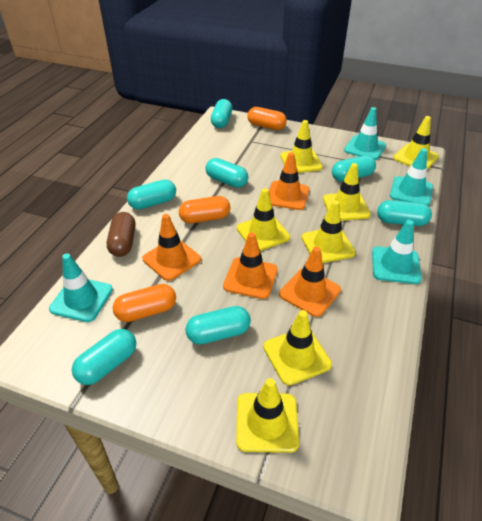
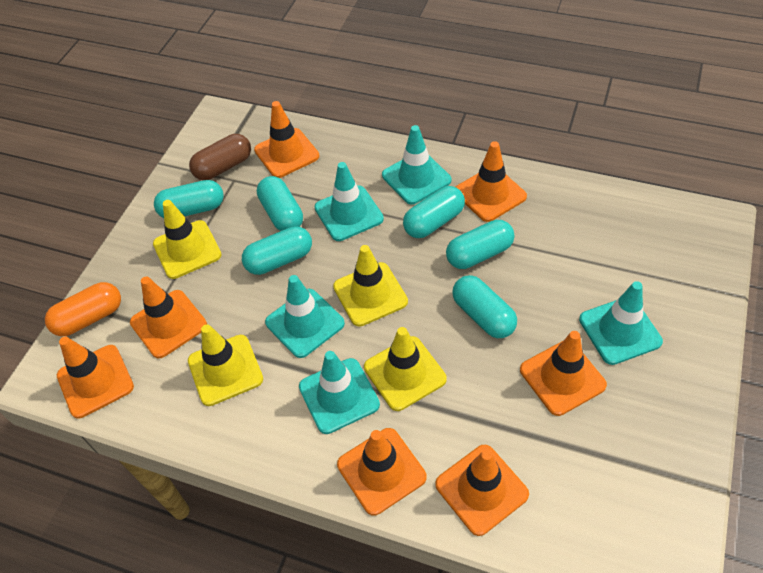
orange capsule: [113,284,176,322] [179,196,230,223] [247,107,287,130] = 3 -> [45,282,121,336] = 1
orange traffic cone: [142,214,201,281] [223,232,278,299] [269,152,309,210] [279,246,341,317] = 4 -> [57,337,134,418] [130,276,207,358] [254,101,319,178] [337,428,427,515] [435,445,529,536] [456,141,527,222] [520,331,607,416] = 7
turquoise capsule: [72,329,136,385] [127,179,176,210] [185,306,251,345] [205,158,248,188] [211,99,233,128] [332,155,376,182] [377,200,432,226] = 7 -> [154,180,224,218] [242,226,312,275] [257,176,303,231] [403,186,465,238] [446,220,514,269] [452,275,517,338] = 6
turquoise traffic cone: [49,253,113,322] [344,107,386,160] [372,220,422,284] [390,148,433,206] = 4 -> [265,275,345,358] [299,351,380,434] [315,162,384,241] [382,125,452,205] [579,281,663,365] = 5
yellow traffic cone: [236,378,299,453] [237,188,290,251] [263,310,332,385] [280,120,323,173] [301,200,356,263] [323,163,371,221] [393,116,439,169] = 7 -> [153,200,222,279] [188,324,263,406] [333,245,408,326] [364,327,447,411] = 4

